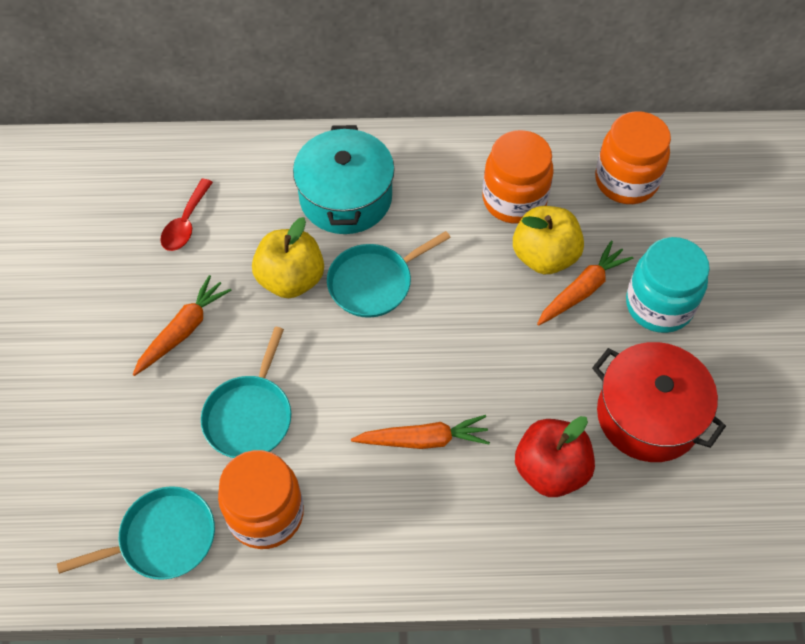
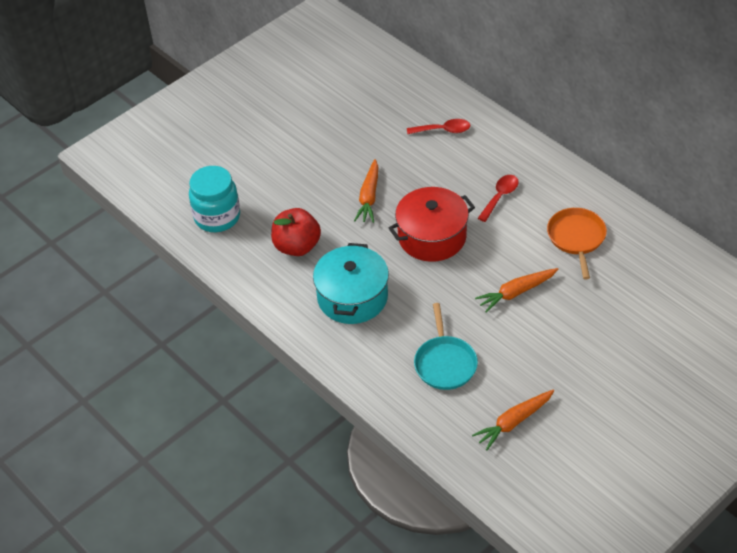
orange jar: [218,450,304,549] [482,130,554,224] [595,111,671,204] = 3 -> none = 0
orange pan: none = 0 -> [547,208,607,280] = 1
red spoon: [160,179,213,251] = 1 -> [407,119,470,134] [478,175,519,222] = 2
turquoise pan: [57,486,215,580] [201,327,291,458] [327,231,451,318] = 3 -> [414,303,478,390] = 1
yellow apple: [252,217,324,298] [513,206,584,274] = 2 -> none = 0

